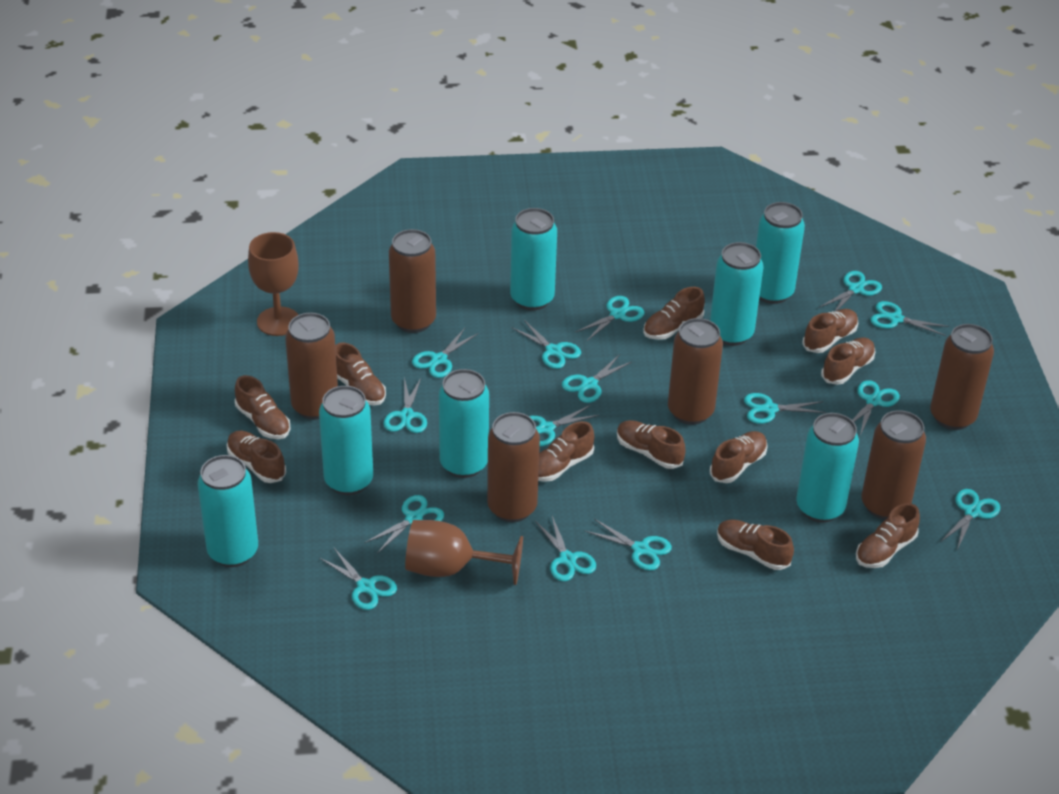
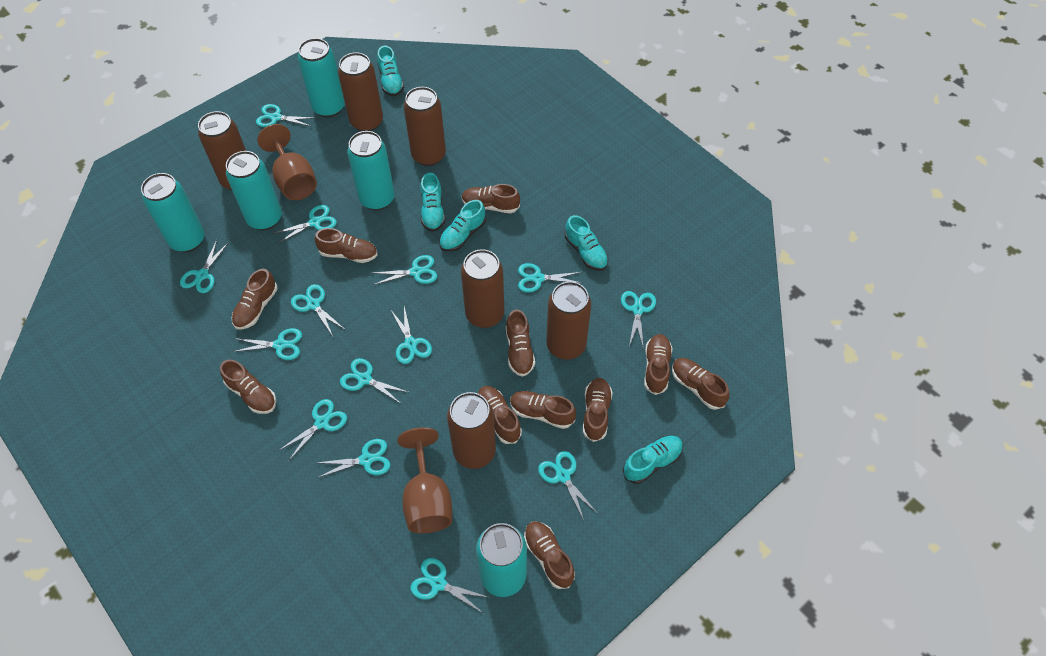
turquoise can: [198,455,258,567] [319,386,373,495] [439,369,489,478] [510,208,557,310] [710,242,764,346] [756,202,805,304] [796,413,859,522] = 7 -> [141,173,204,252] [226,151,282,230] [298,38,345,118] [347,131,395,210] [476,523,527,597] = 5
turquoise scissors: [320,548,397,610] [364,495,444,554] [384,377,427,433] [412,328,479,378] [511,320,581,369] [529,405,600,446] [535,516,596,581] [562,354,633,403] [576,296,645,342] [585,519,672,571] [744,393,826,424] [819,271,882,312] [852,380,900,436] [870,301,949,336] [940,489,1000,550] = 15 -> [180,240,229,293] [232,328,302,360] [256,104,313,127] [272,205,337,244] [278,399,347,460] [291,284,344,336] [316,439,391,478] [340,358,408,403] [373,255,437,285] [391,306,432,364] [411,558,491,614] [518,263,581,293] [538,451,598,520] [621,291,656,349] = 14
turquoise shoe: none = 0 -> [377,46,404,97] [420,173,445,232] [439,200,486,252] [565,215,608,271] [623,436,683,484] = 5

